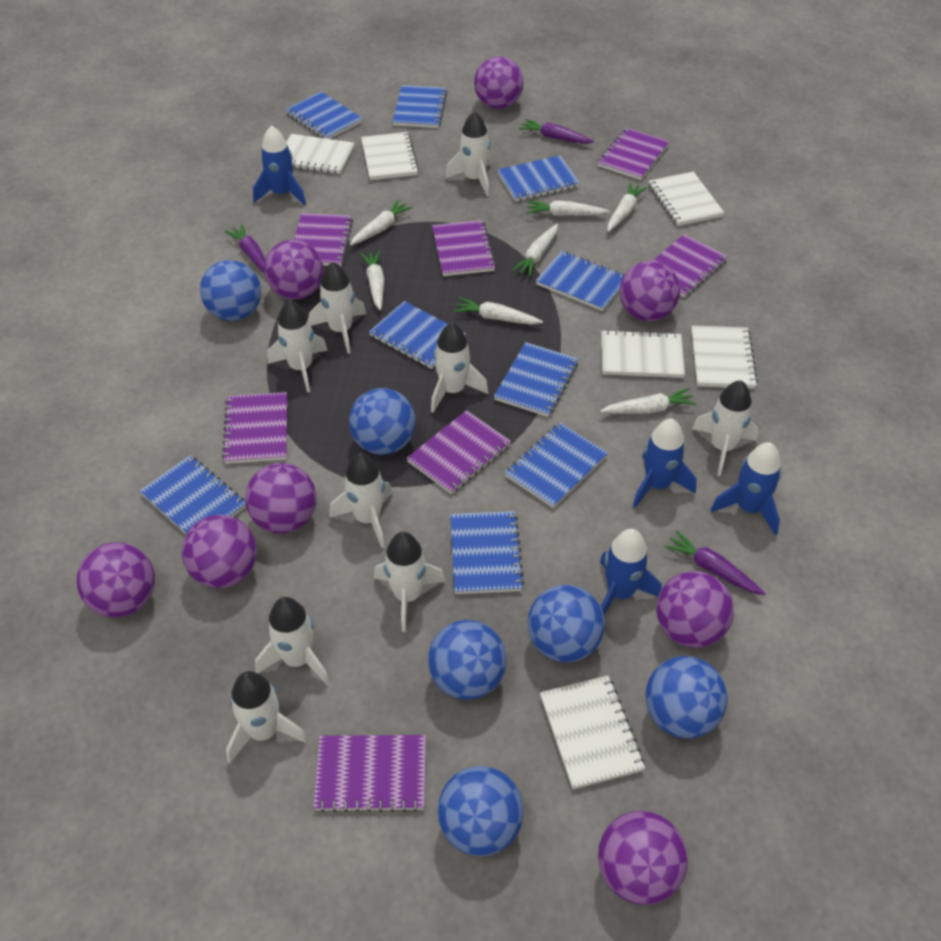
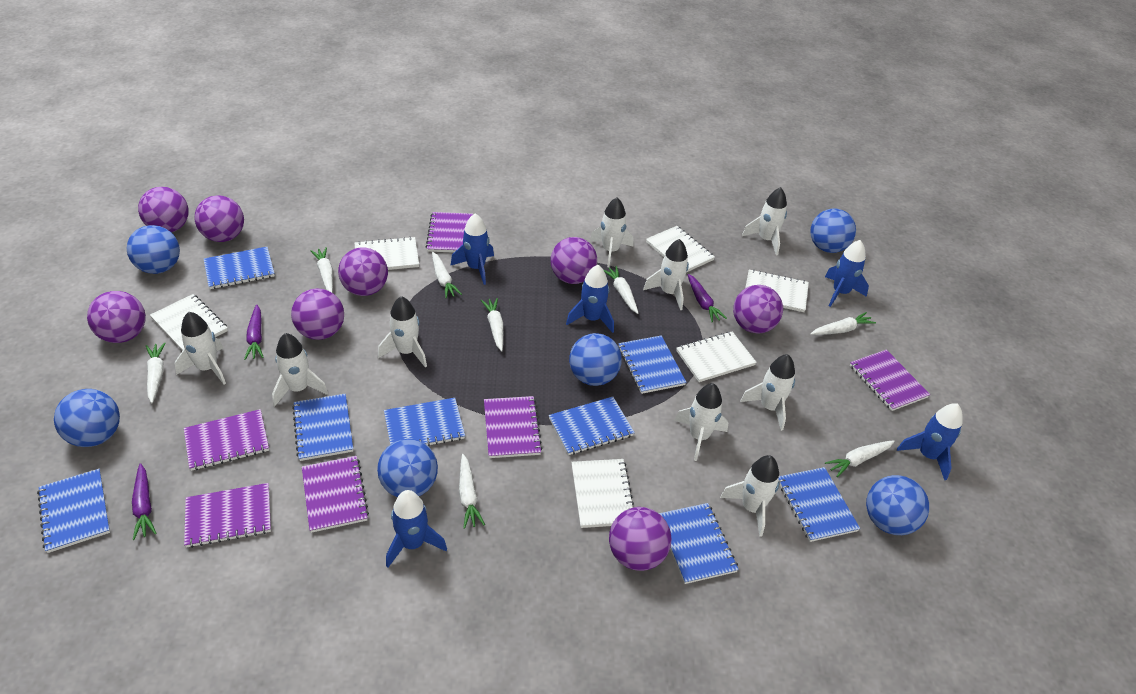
blue notebook: [140,455,246,534] [285,92,363,139] [369,301,466,369] [393,85,447,128] [450,511,524,594] [494,342,578,417] [497,155,580,202] [505,423,608,508] [536,251,624,311] = 9 -> [37,469,110,553] [204,247,275,289] [292,394,353,461] [384,398,465,446] [549,397,635,455] [618,335,686,394] [659,503,739,584] [778,467,860,542] = 8
blue rocket: [253,125,306,205] [600,529,662,615] [633,418,697,508] [710,442,781,535] = 4 -> [386,490,447,568] [451,213,494,285] [566,265,614,333] [825,240,869,307] [897,403,963,480] = 5
purple notebook: [222,392,287,464] [294,213,353,266] [313,735,426,812] [407,410,511,494] [432,220,496,276] [597,128,669,180] [653,234,728,298] = 7 -> [184,409,269,471] [184,483,271,548] [302,456,369,533] [426,212,473,253] [484,396,543,458] [850,350,930,411] = 6
white carrot: [350,200,413,246] [360,251,384,310] [453,297,543,325] [512,224,558,277] [527,200,609,216] [600,388,697,414] [608,182,647,232] = 7 -> [146,342,166,403] [310,247,333,293] [432,252,462,299] [459,454,485,529] [481,298,503,351] [603,266,638,314] [810,312,876,335] [825,440,895,477] = 8

